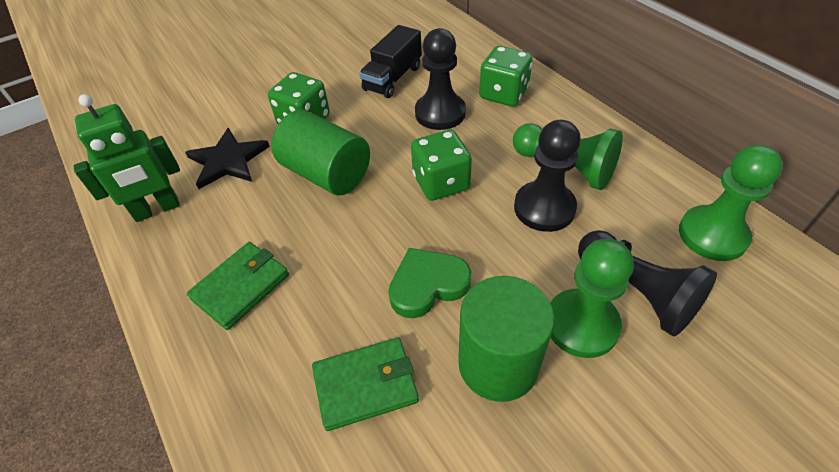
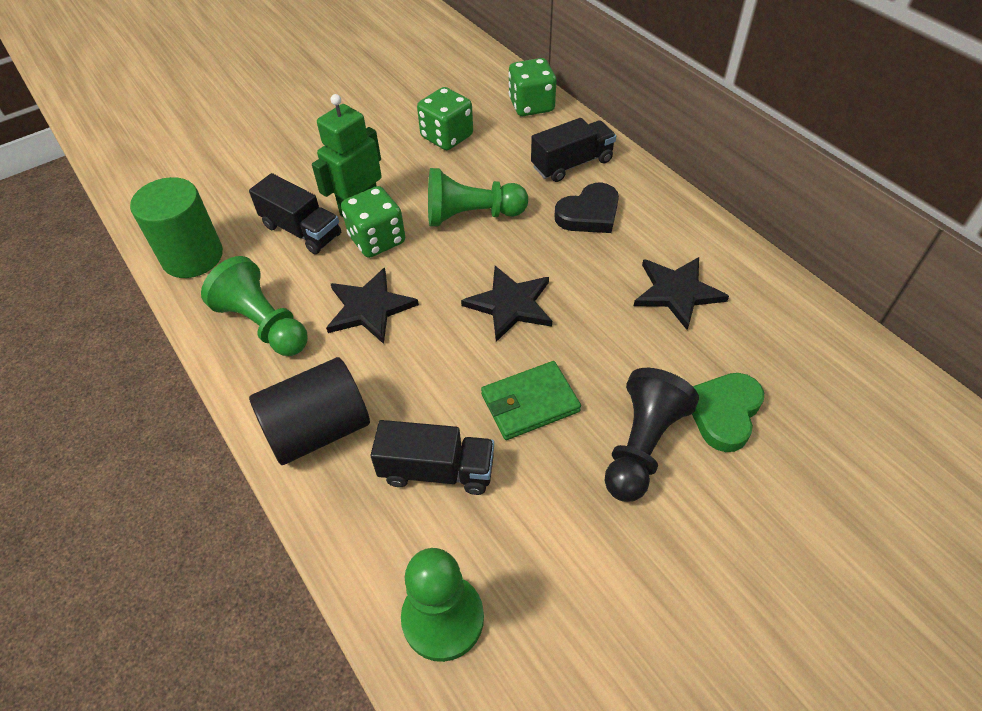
black cylinder: none = 0 -> [249,357,370,465] = 1
black heart: none = 0 -> [554,183,619,233] = 1
black pawn: [415,28,466,130] [514,120,581,232] [578,230,717,336] = 3 -> [604,368,699,502] = 1
black star: [185,128,270,189] = 1 -> [326,268,419,344] [461,266,552,342] [634,257,729,330] = 3
black truck: [359,25,422,98] = 1 -> [249,173,341,254] [370,420,494,495] [531,118,616,182] = 3
green cylinder: [272,110,370,195] [458,276,554,402] = 2 -> [130,177,223,278] = 1
green wallet: [187,242,289,330] [312,338,419,431] = 2 -> [481,361,581,440] = 1

